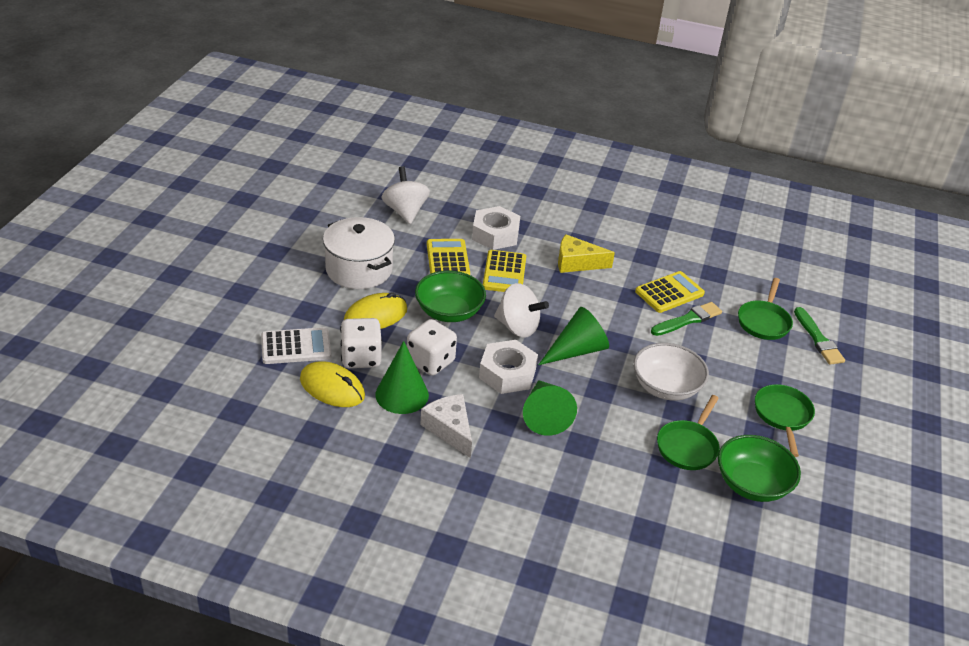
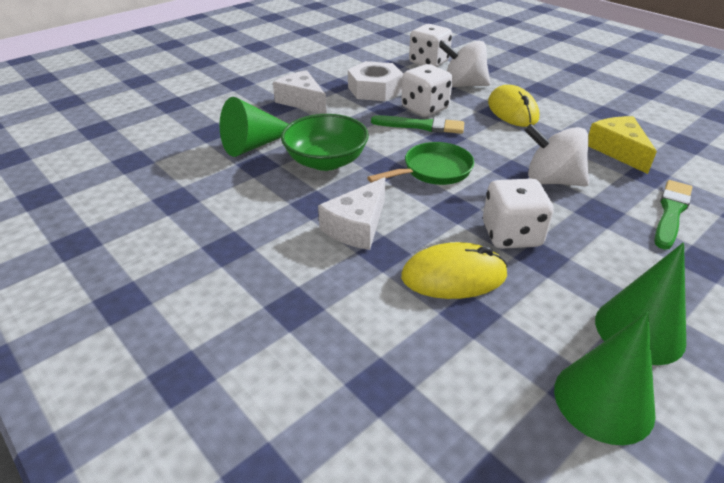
green bowl: [415,271,486,322] [718,435,801,502] = 2 -> [281,114,369,171] = 1
green pan: [657,395,720,470] [738,278,793,340] [755,384,815,457] = 3 -> [367,142,474,185] = 1
white bowl: [634,343,709,401] = 1 -> none = 0
white calculator: [261,327,331,364] = 1 -> none = 0
white cheese: [420,394,472,458] = 1 -> [273,70,327,114] [318,177,385,250] = 2
white dice: [340,318,382,368] [407,319,457,376] = 2 -> [401,64,453,117] [409,24,452,67] [483,178,554,249] = 3
white nut: [472,206,520,250] [479,340,538,394] = 2 -> [348,61,403,101] = 1
white pot: [323,217,395,289] = 1 -> none = 0
yellow calculator: [427,239,470,275] [483,250,526,292] [635,271,705,313] = 3 -> none = 0

